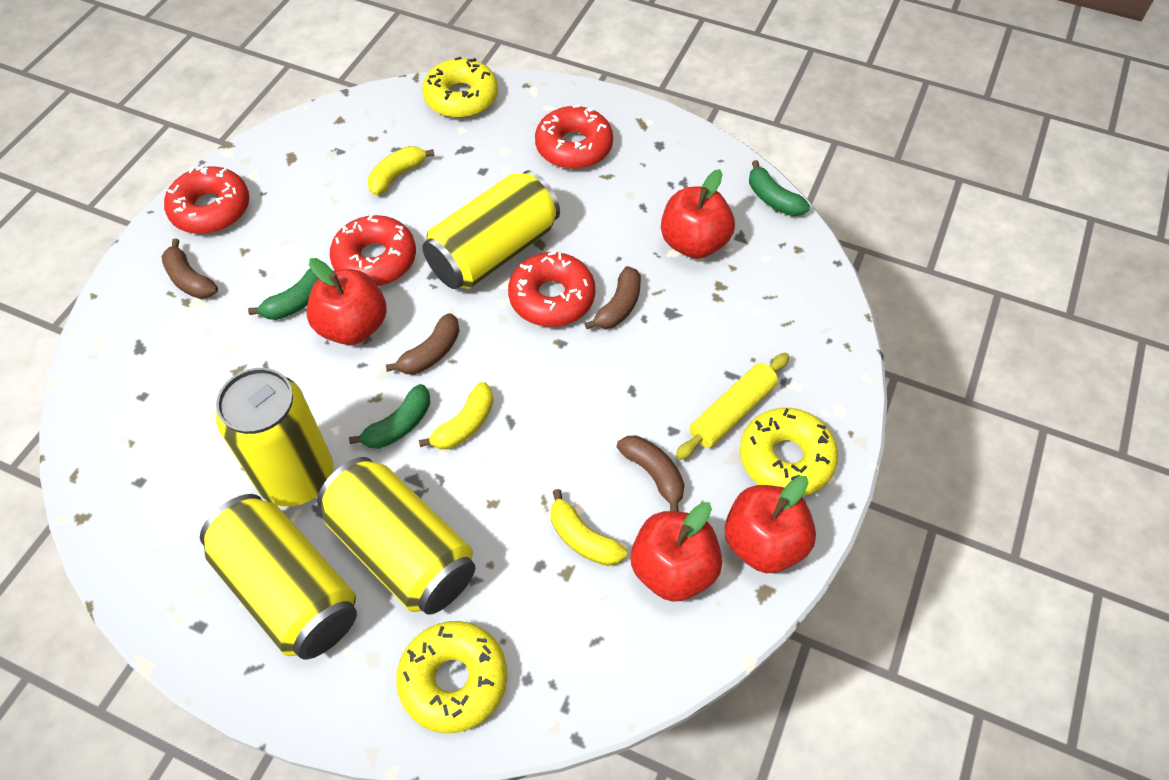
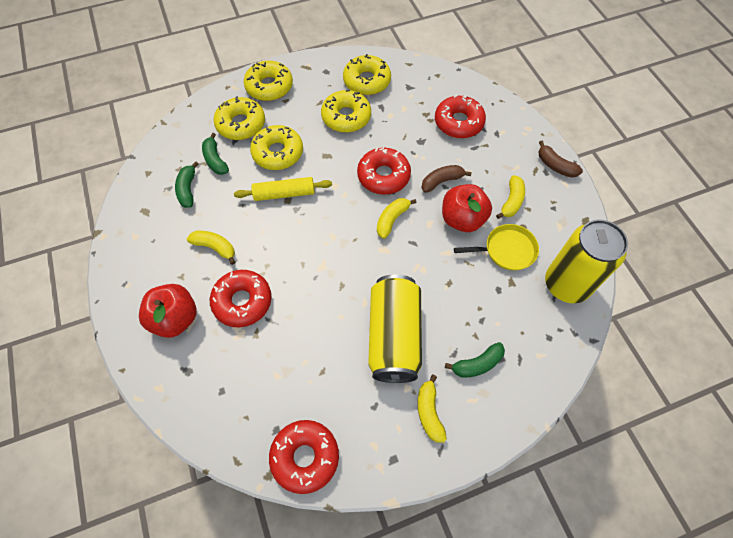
brown banana: [162,238,218,299] [386,313,459,374] [584,266,641,329] [617,435,685,512] = 4 -> [421,165,471,193] [539,141,583,178] = 2
red apple: [306,258,386,345] [631,502,722,602] [661,169,735,259] [724,476,816,573] = 4 -> [139,284,197,338] [442,184,492,232] = 2
yellow banana: [367,146,435,195] [419,382,494,449] [551,489,627,566] = 3 -> [187,231,235,265] [377,198,417,239] [417,375,447,443] [496,175,525,219] = 4
yellow can: [200,494,357,660] [216,368,333,507] [317,457,475,615] [422,170,560,289] = 4 -> [368,274,422,383] [545,219,628,303] = 2
yellow donut: [396,621,507,733] [422,57,498,118] [740,408,838,496] = 3 -> [214,96,265,140] [244,61,293,101] [250,125,303,170] [321,89,371,133] [343,54,391,95] = 5
yellow pan: none = 0 -> [454,224,539,271] = 1

